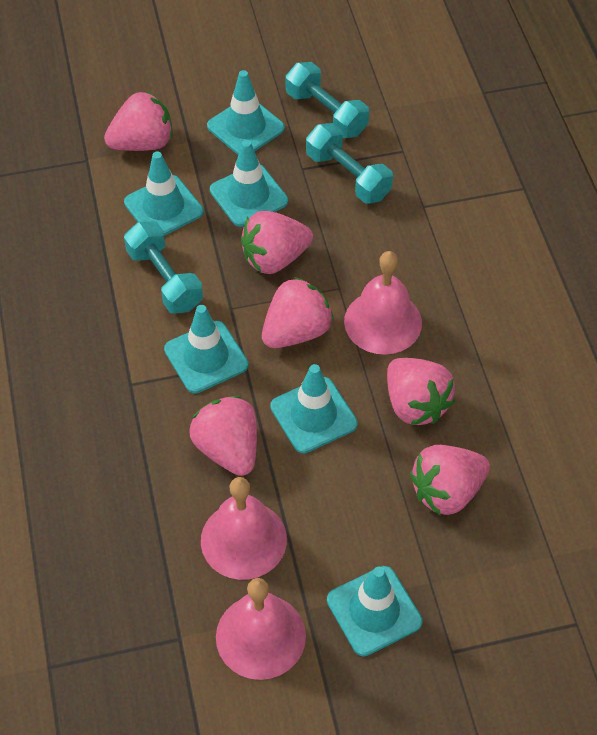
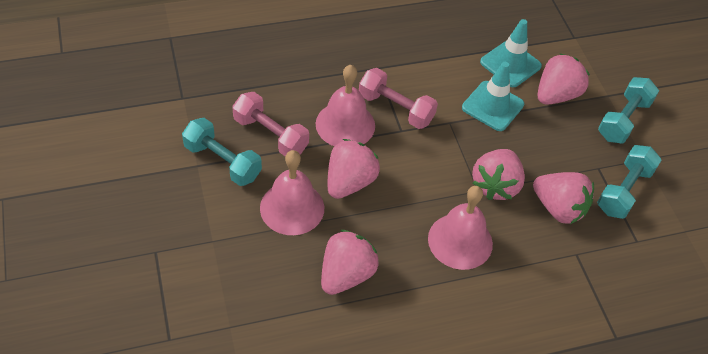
pink dumbbell: none = 0 -> [232,92,309,156] [359,68,438,129] = 2
pink strawberry: [104,91,173,151] [189,395,257,476] [241,211,313,274] [262,277,334,348] [387,358,455,425] [410,445,490,516] = 6 -> [321,230,379,295] [328,139,380,199] [472,149,525,200] [533,172,594,224] [538,53,590,105] = 5
turquoise traffic cone: [124,151,203,236] [164,305,249,393] [207,70,285,155] [210,140,288,227] [270,364,358,453] [327,566,423,656] = 6 -> [462,62,524,131] [480,19,542,87] = 2

